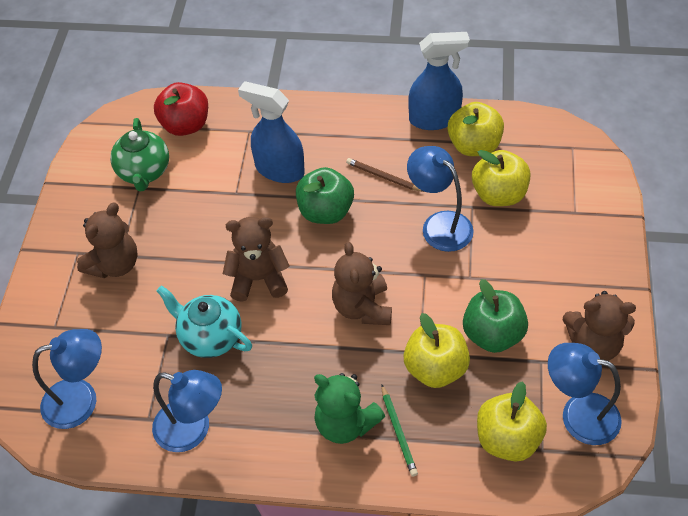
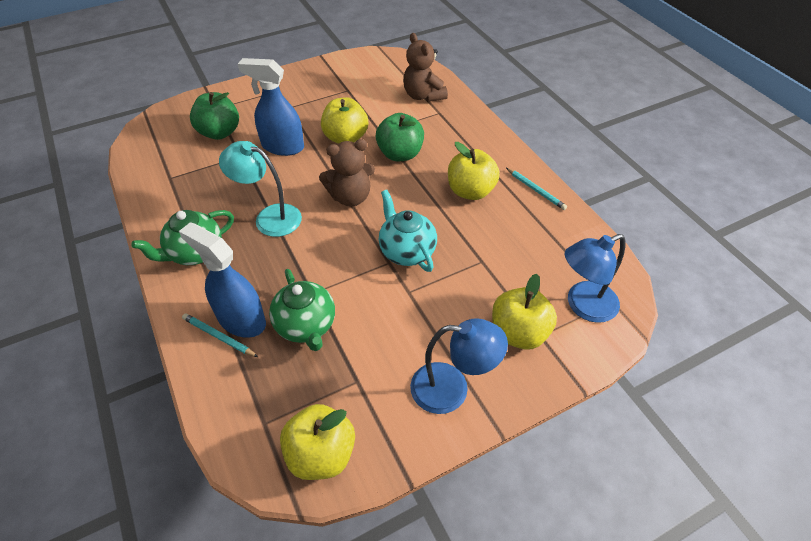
blue lamp: [32,329,102,429] [152,370,222,452] [407,146,474,252] [548,343,622,445] = 4 -> [410,318,508,414] [565,234,626,323] = 2
brown pencil: [346,158,425,192] = 1 -> none = 0
brown teddy bear: [77,202,138,278] [223,217,290,302] [332,242,392,325] [563,291,636,361] = 4 -> [319,139,375,207] [403,33,448,102] = 2
green pencil: [381,384,418,477] = 1 -> none = 0
green teapot: [110,118,169,192] = 1 -> [131,210,234,265] [269,269,335,351] = 2
green teddy bear: [314,373,385,444] = 1 -> none = 0
red apple: [154,82,208,136] = 1 -> none = 0
turquoise lamp: none = 0 -> [219,141,302,237] = 1
turquoise pencil: none = 0 -> [182,313,258,357] [506,168,567,210] = 2

